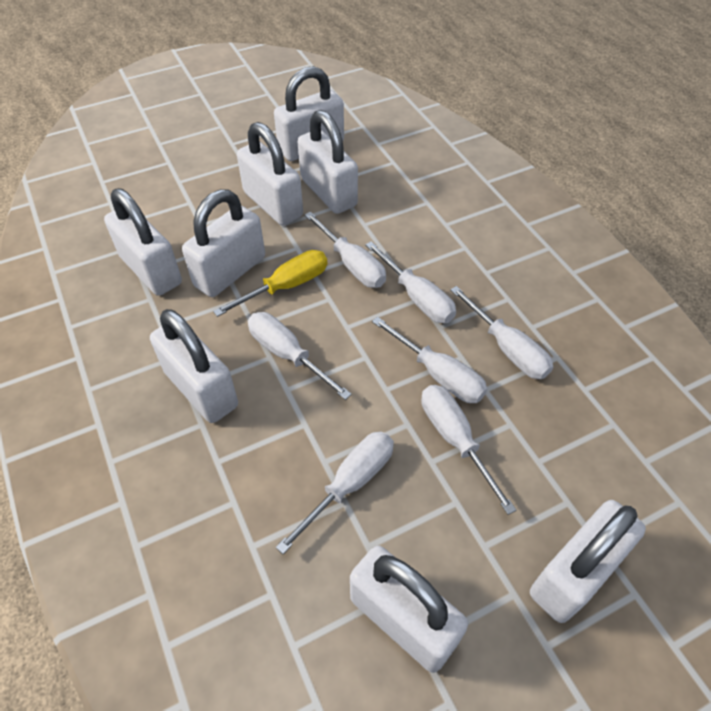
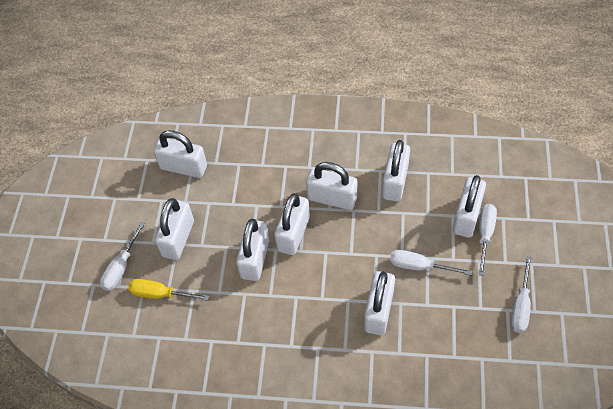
white screwdriver: [248,312,352,400] [276,432,394,554] [304,212,386,288] [365,241,456,323] [372,317,487,403] [421,385,517,515] [450,286,553,379] = 7 -> [100,222,145,291] [390,250,472,275] [478,204,497,276] [511,256,532,333] = 4

